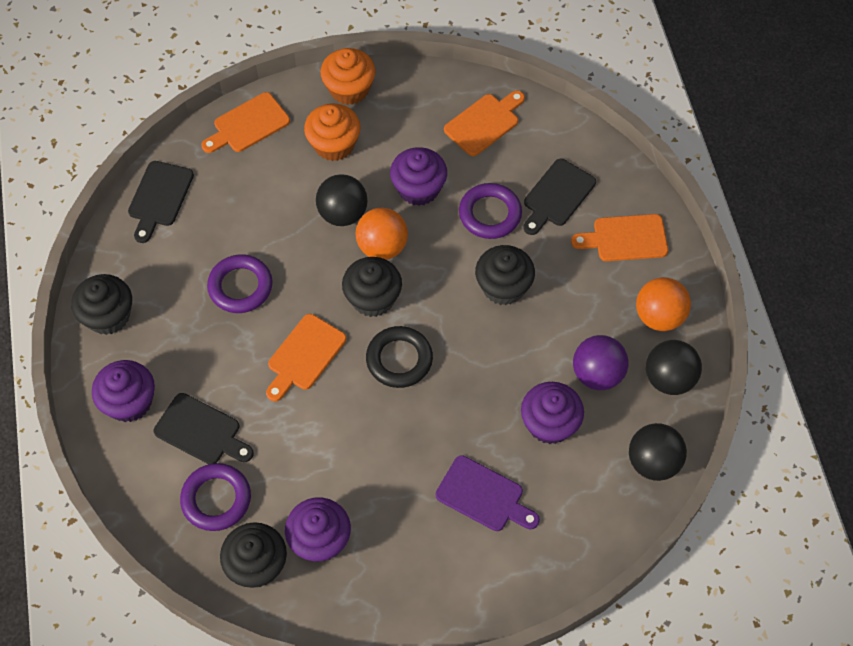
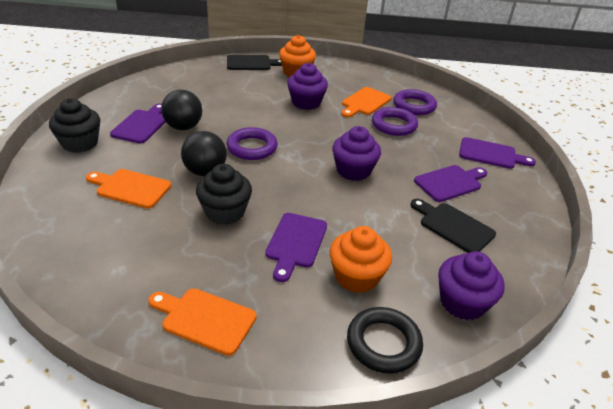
black ball: [316,174,368,226] [629,423,687,481] [646,340,702,395] = 3 -> [161,90,202,130] [181,131,227,176] = 2
black cupcake: [71,274,132,335] [220,522,287,588] [342,257,402,317] [475,245,535,305] = 4 -> [49,98,100,153] [196,164,252,225] = 2
black cutting board: [128,161,194,243] [154,393,254,464] [523,159,596,235] = 3 -> [227,55,282,70] [410,199,496,253] = 2
orange ball: [356,208,408,260] [636,277,691,331] = 2 -> none = 0
orange cutting board: [201,92,290,153] [266,314,346,401] [444,91,525,156] [571,214,668,261] = 4 -> [86,169,171,209] [148,288,256,356] [341,87,392,118] = 3
purple ball: [573,335,628,390] = 1 -> none = 0
purple cupcake: [92,360,155,422] [285,497,351,562] [390,147,447,206] [521,382,584,444] = 4 -> [287,63,328,110] [332,126,381,181] [438,251,505,320] = 3
purple cutting board: [436,455,540,531] = 1 -> [110,103,165,144] [265,213,327,282] [414,165,487,202] [459,137,536,169] = 4

